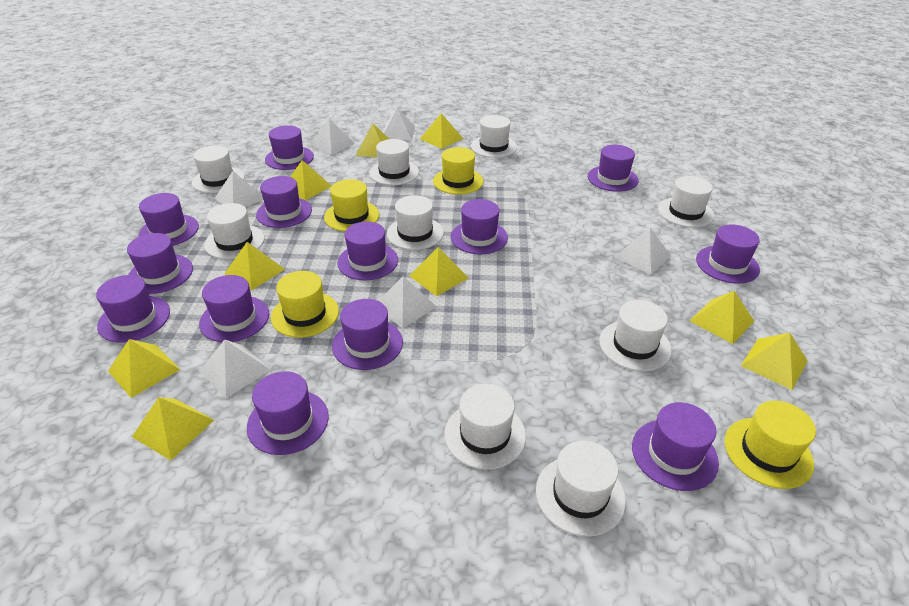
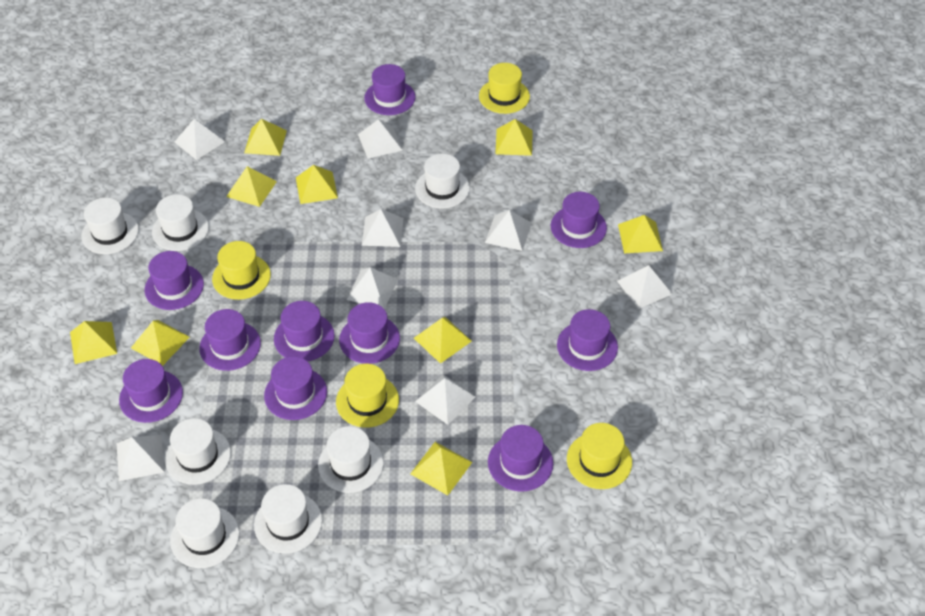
purple hat: [96,275,170,343] [127,233,193,294] [138,193,199,246] [199,275,269,342] [247,371,329,455] [256,176,312,228] [265,125,314,170] [332,299,403,370] [337,221,398,281] [451,199,508,254] [588,145,639,192] [632,402,719,491] [696,224,760,284] = 13 -> [119,359,183,423] [145,251,204,310] [199,309,261,371] [264,356,327,420] [274,301,335,361] [339,302,400,364] [364,64,416,115] [488,425,553,492] [551,192,607,248] [557,309,618,371] = 10
white hat: [192,146,245,193] [204,203,265,259] [369,139,419,185] [387,195,444,250] [444,384,526,470] [471,115,517,158] [536,441,626,537] [599,300,672,371] [658,176,715,228] = 9 -> [81,198,139,254] [152,194,209,251] [165,418,231,485] [170,498,239,568] [254,484,322,554] [318,426,384,493] [415,154,470,209] = 7
white pyramid: [199,340,271,398] [215,171,263,207] [310,119,355,155] [379,276,437,328] [383,108,415,140] [614,228,671,274] = 6 -> [116,435,165,481] [175,119,225,160] [346,267,398,309] [358,119,403,158] [362,209,403,247] [415,375,475,425] [485,210,532,251] [617,265,672,309] = 8

